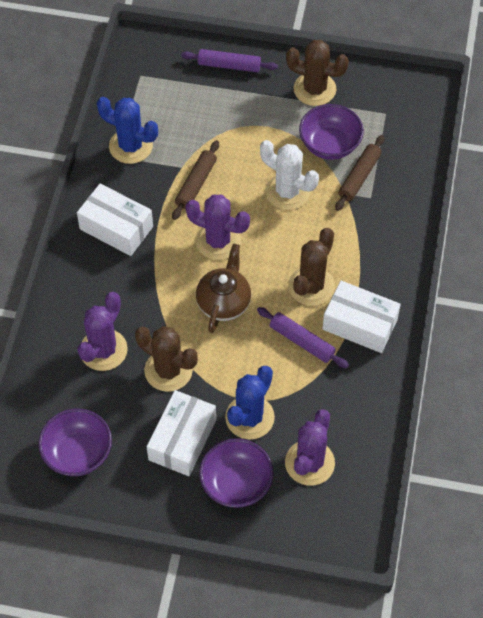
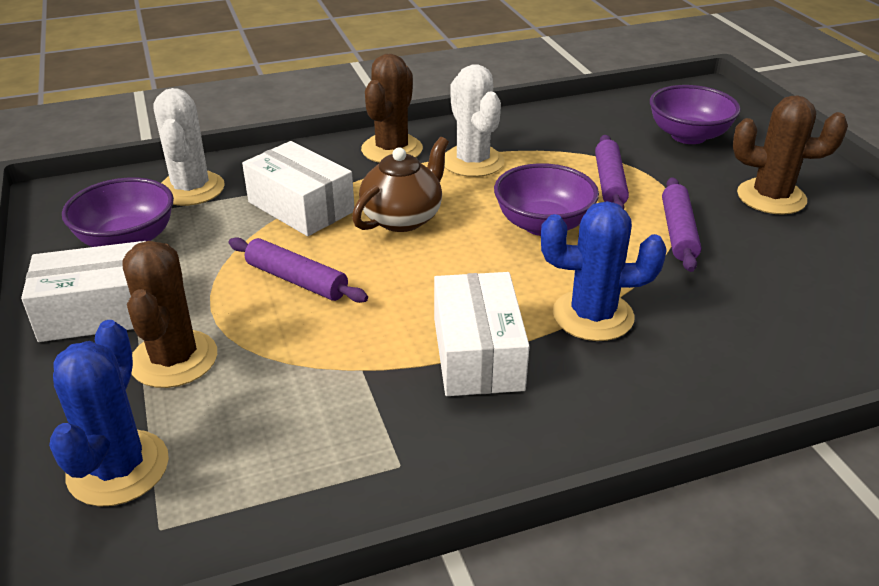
brown rolling pin: [172,140,219,220] [335,135,385,211] = 2 -> none = 0
purple cactus: [77,292,128,371] [185,195,250,260] [285,409,335,486] = 3 -> none = 0
purple rolling pin: [181,49,278,72] [257,307,349,368] = 2 -> [229,237,368,303] [595,135,629,209] [662,177,701,272] = 3
white cactus: [260,140,319,210] = 1 -> [154,88,225,206] [444,64,504,177] = 2

